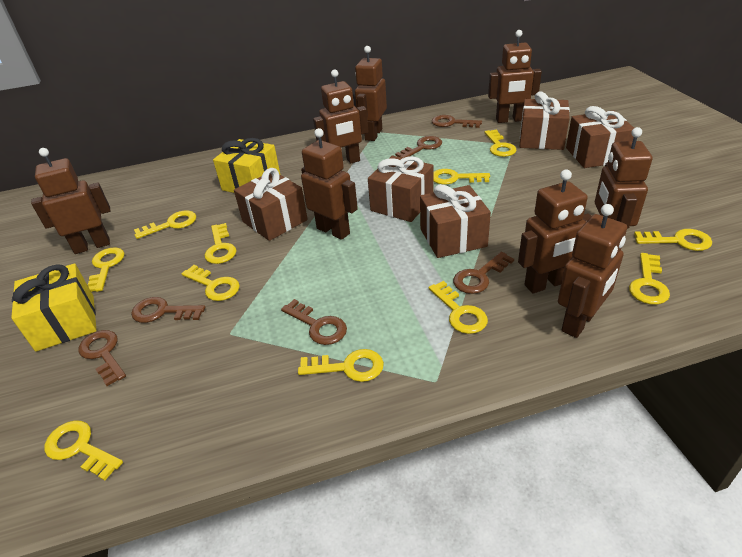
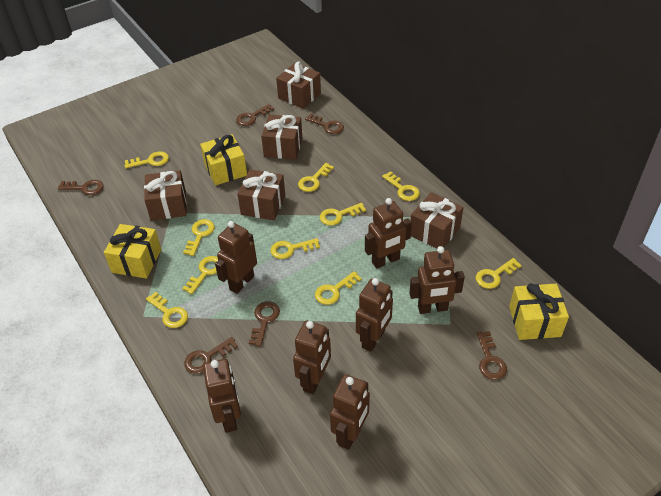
brown robot: [31,148,110,254] [301,128,358,240] [313,69,368,164] [355,46,387,141] [488,30,542,123] [518,169,591,294] [558,204,627,338] [595,127,652,229] = 8 -> [203,359,241,433] [215,221,257,294] [293,320,331,394] [330,374,370,450] [356,278,393,352] [365,198,412,269] [409,246,465,314] = 7
yellow gift: [11,263,97,352] [213,138,280,193] = 2 -> [104,224,161,279] [200,134,247,186] [509,283,569,340] = 3
yellow key: [45,420,123,481] [88,247,125,292] [134,210,196,239] [181,265,240,301] [204,223,237,264] [298,349,384,382] [428,281,488,334] [434,169,490,185] [484,130,517,157] [629,253,670,305] [634,229,712,251] = 11 -> [124,151,169,168] [146,292,188,328] [182,256,218,294] [183,219,215,256] [270,238,320,259] [298,163,334,192] [315,271,362,305] [320,203,366,226] [382,171,420,201] [476,258,522,289] = 10

